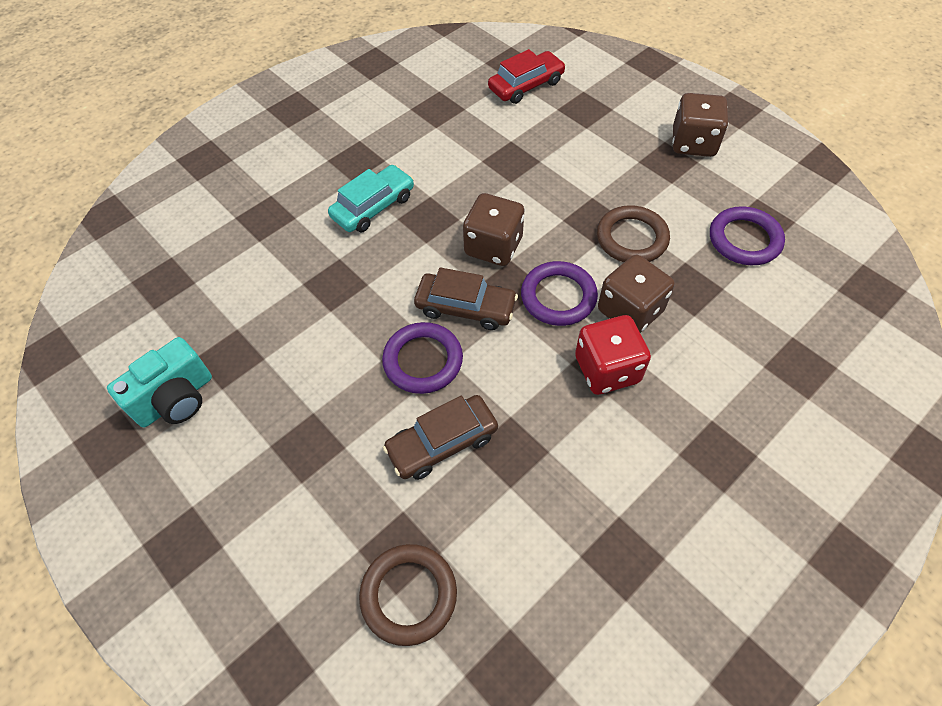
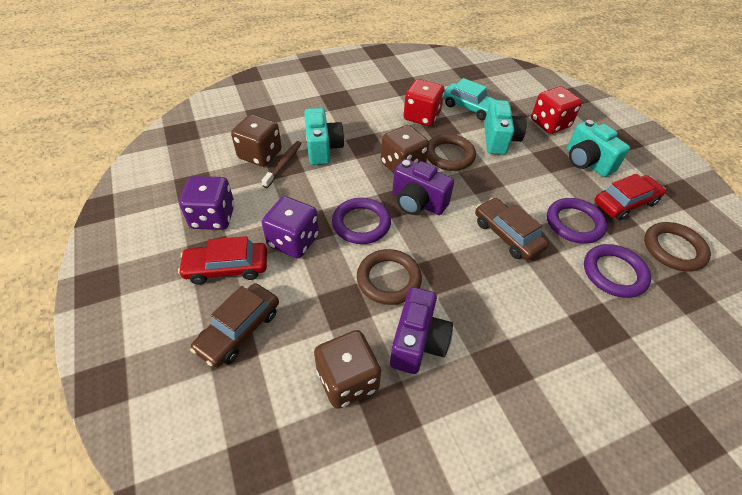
brown ring: [359,544,457,646] [597,205,670,262] = 2 -> [357,249,422,305] [427,134,476,171] [644,222,711,272] = 3
brown toothbrush: none = 0 -> [262,141,302,188] = 1
purple camera: none = 0 -> [390,287,453,374] [392,159,454,215] = 2
purple dice: none = 0 -> [179,176,235,230] [262,196,319,258] = 2
red car: [488,49,566,104] = 1 -> [178,236,267,285] [594,173,666,220] = 2
red dice: [575,315,651,395] = 1 -> [403,79,445,126] [531,86,582,134] = 2
turquoise camera: [107,337,212,427] = 1 -> [304,108,344,165] [484,100,527,155] [567,120,630,177] = 3

